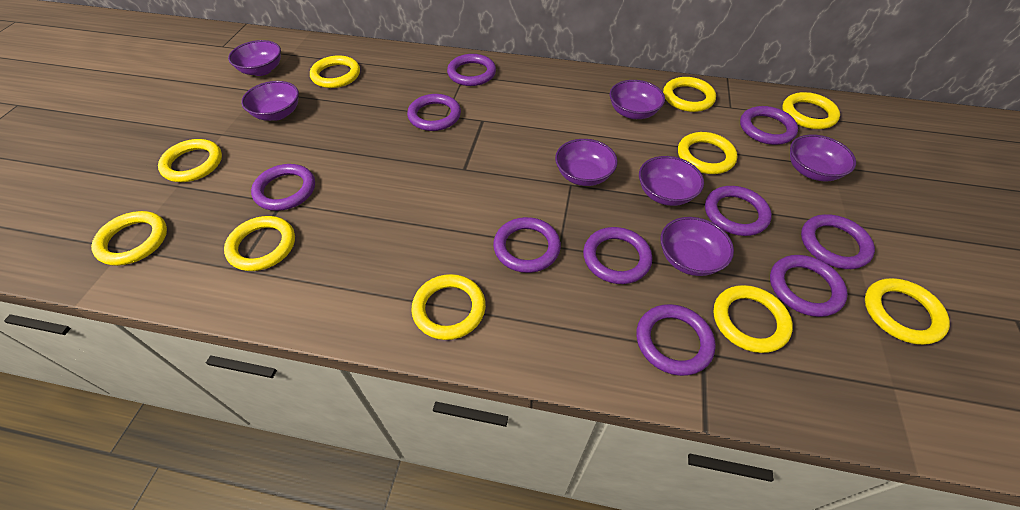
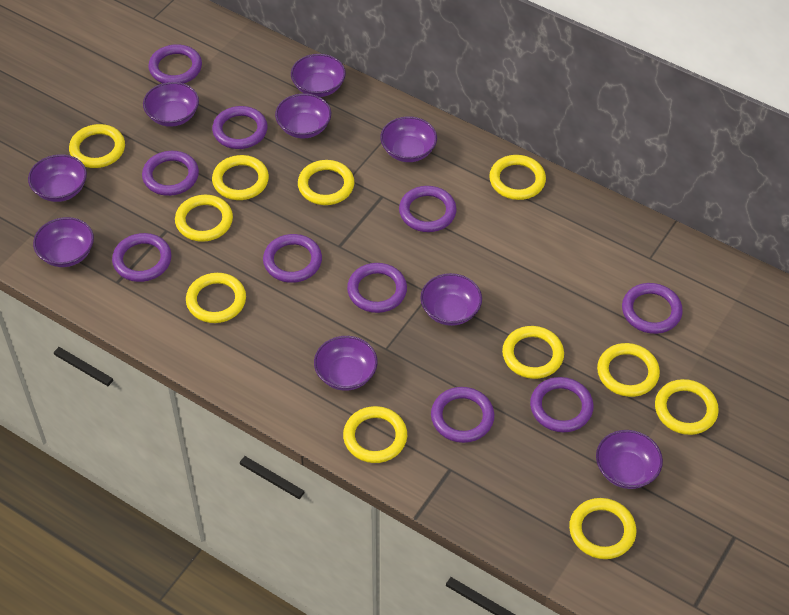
purple bowl: [228,40,281,76] [241,81,299,121] [555,139,618,186] [610,80,665,119] [639,156,704,206] [660,217,734,276] [790,134,856,181] = 7 -> [28,154,87,202] [33,217,94,267] [143,82,199,127] [275,93,331,138] [291,54,346,97] [314,336,378,391] [380,116,437,162] [420,273,482,326] [596,430,663,489] = 9
yellow ring: [91,211,167,266] [158,139,222,182] [224,216,295,271] [310,55,360,88] [411,274,486,340] [663,77,716,112] [678,132,737,174] [713,285,793,353] [782,92,840,129] [865,278,950,345] = 10 -> [69,124,125,168] [175,195,233,242] [186,273,246,323] [212,155,269,200] [298,160,354,205] [343,406,407,463] [489,155,546,200] [502,326,564,379] [569,498,636,559] [597,343,660,397] [655,379,719,435] = 11

